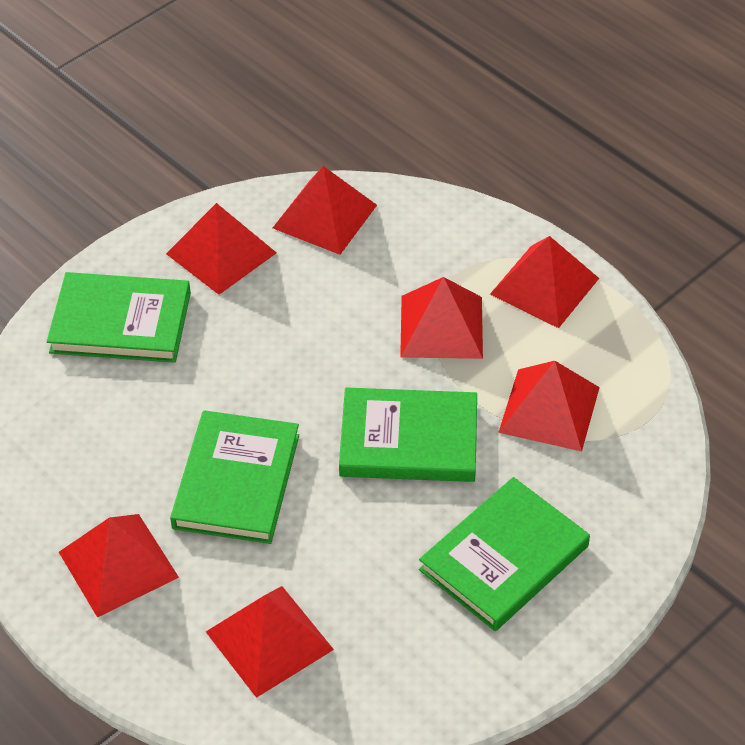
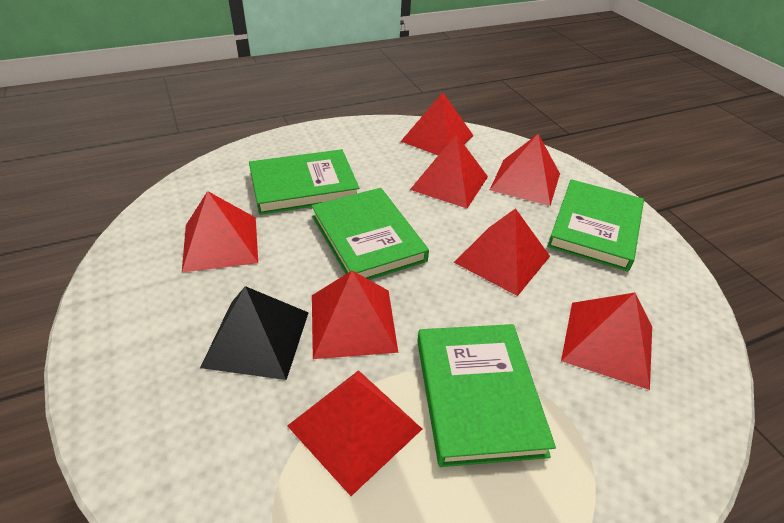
black pyramid: none = 0 -> [200,286,309,380] = 1
red pyramid: [59,514,179,618] [166,203,277,295] [206,586,334,698] [273,166,377,255] [400,277,483,359] [490,236,599,328] [498,361,600,451] = 7 -> [182,191,258,272] [287,370,422,496] [312,271,398,359] [400,92,474,155] [410,134,488,208] [454,208,550,296] [490,134,560,206] [561,293,652,390] = 8

